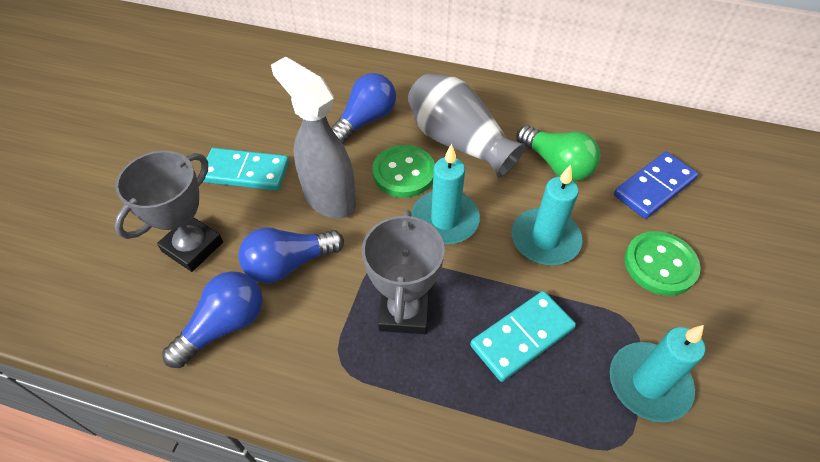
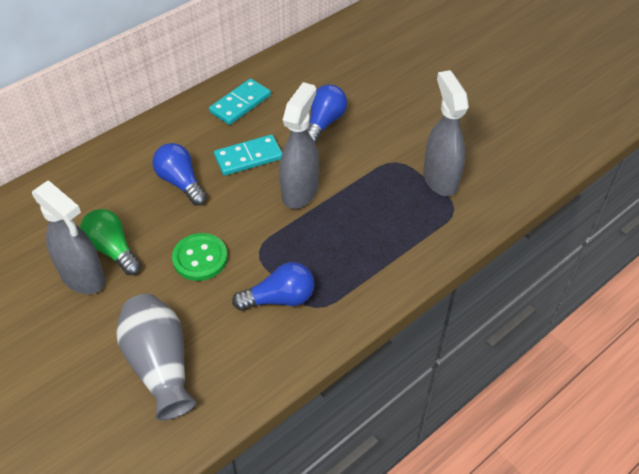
blue domino: [614,152,698,219] = 1 -> none = 0
green button: [373,145,435,198] [624,231,701,296] = 2 -> [172,233,228,281] = 1
grey spray bottle: [271,56,356,218] = 1 -> [32,180,105,294] [279,82,319,209] [423,70,469,196] = 3
grey trophy: [114,151,223,272] [362,210,445,334] = 2 -> none = 0
turquoise candle: [411,144,480,244] [512,165,583,265] [610,325,705,422] = 3 -> none = 0

